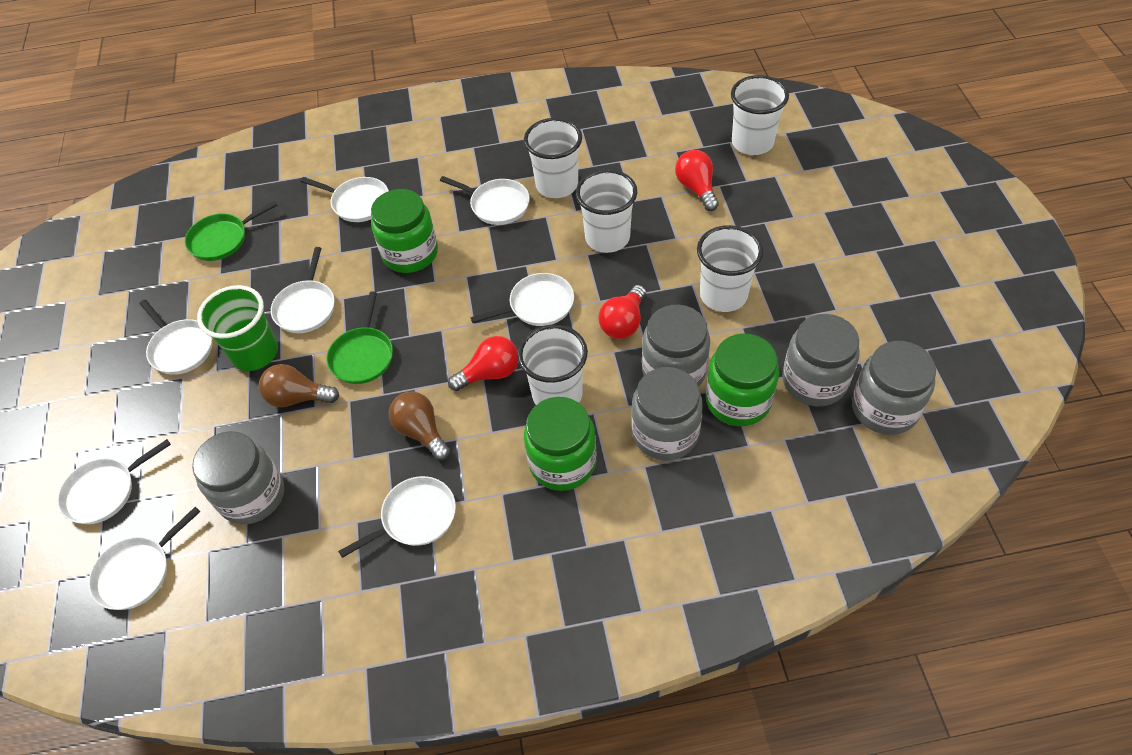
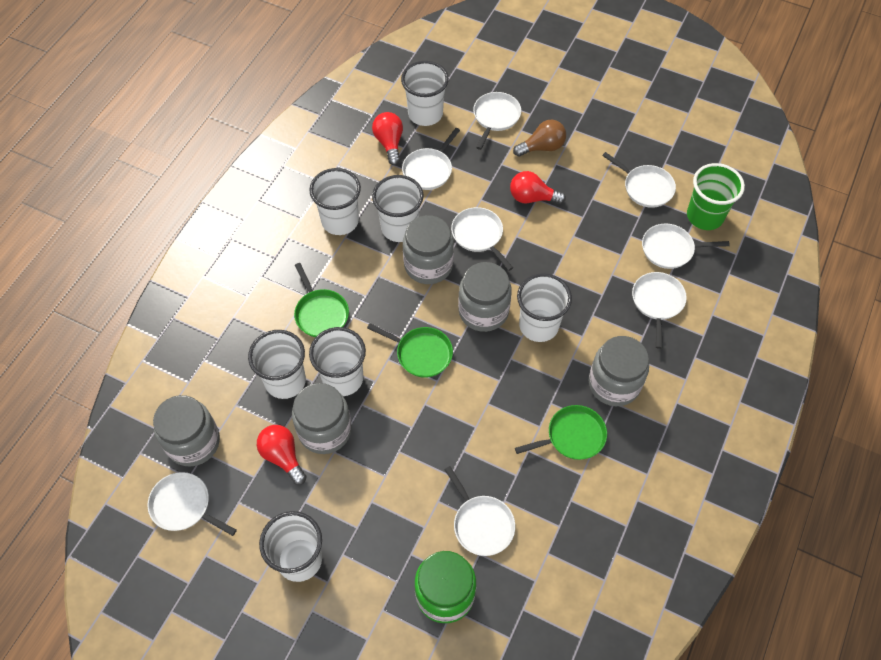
brown light bulb: [259,364,339,407] [389,392,450,461] = 2 -> [513,119,566,157] = 1
green jar: [371,189,438,273] [524,397,597,491] [706,333,779,426] = 3 -> [415,551,476,623] = 1
green pan: [185,201,277,261] [326,291,393,384] = 2 -> [294,263,349,337] [367,324,453,378] [515,405,607,460] = 3
white cup: [518,324,588,405] [524,118,582,198] [576,169,637,253] [697,225,763,312] [731,75,789,155] = 5 -> [248,330,306,399] [259,511,322,582] [309,168,361,235] [309,327,366,396] [372,175,424,242] [401,61,449,126] [517,273,572,342] = 7

